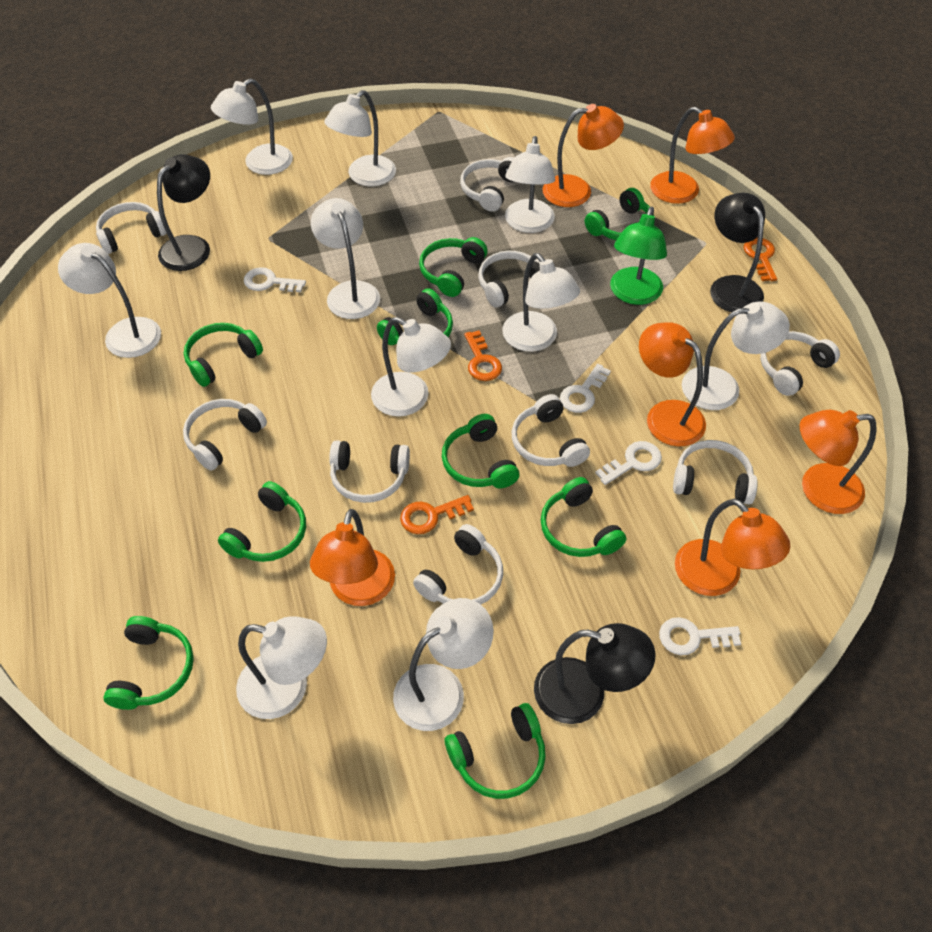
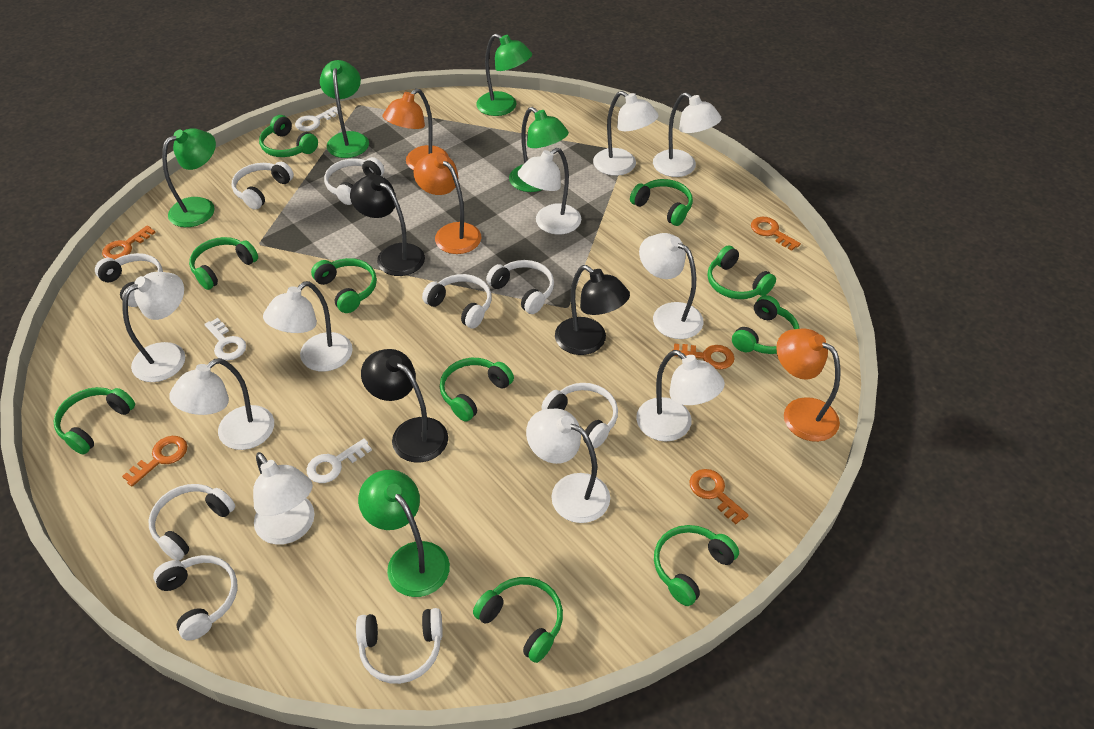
green headphones: [103,616,194,710] [184,323,263,387] [218,481,306,562] [377,288,453,345] [419,237,488,297] [442,414,519,488] [445,703,546,799] [541,477,626,557] [585,188,654,240] = 9 -> [53,387,135,454] [189,237,258,290] [259,115,318,157] [311,258,377,313] [440,358,514,422] [473,577,563,663] [630,179,693,226] [654,525,739,606] [707,245,776,299] [732,295,800,354] = 10
green lamp: [610,207,667,305] = 1 -> [162,128,216,227] [320,60,369,158] [358,470,450,597] [476,34,532,116] [509,107,569,192] = 5
orange key: [400,495,474,534] [464,330,502,381] [744,238,777,281] = 3 -> [102,225,156,259] [122,436,187,487] [674,344,735,369] [689,469,749,524] [751,217,801,251] = 5
orange lamp: [310,509,395,606] [542,104,624,207] [639,322,706,447] [650,107,735,204] [675,499,791,596] [800,409,877,514] = 6 -> [383,89,449,170] [414,153,481,254] [776,328,840,442] = 3
white key: [244,267,306,292] [560,364,611,413] [595,441,662,485] [659,617,741,655] = 4 -> [204,318,246,360] [295,106,338,131] [307,438,372,483] = 3

